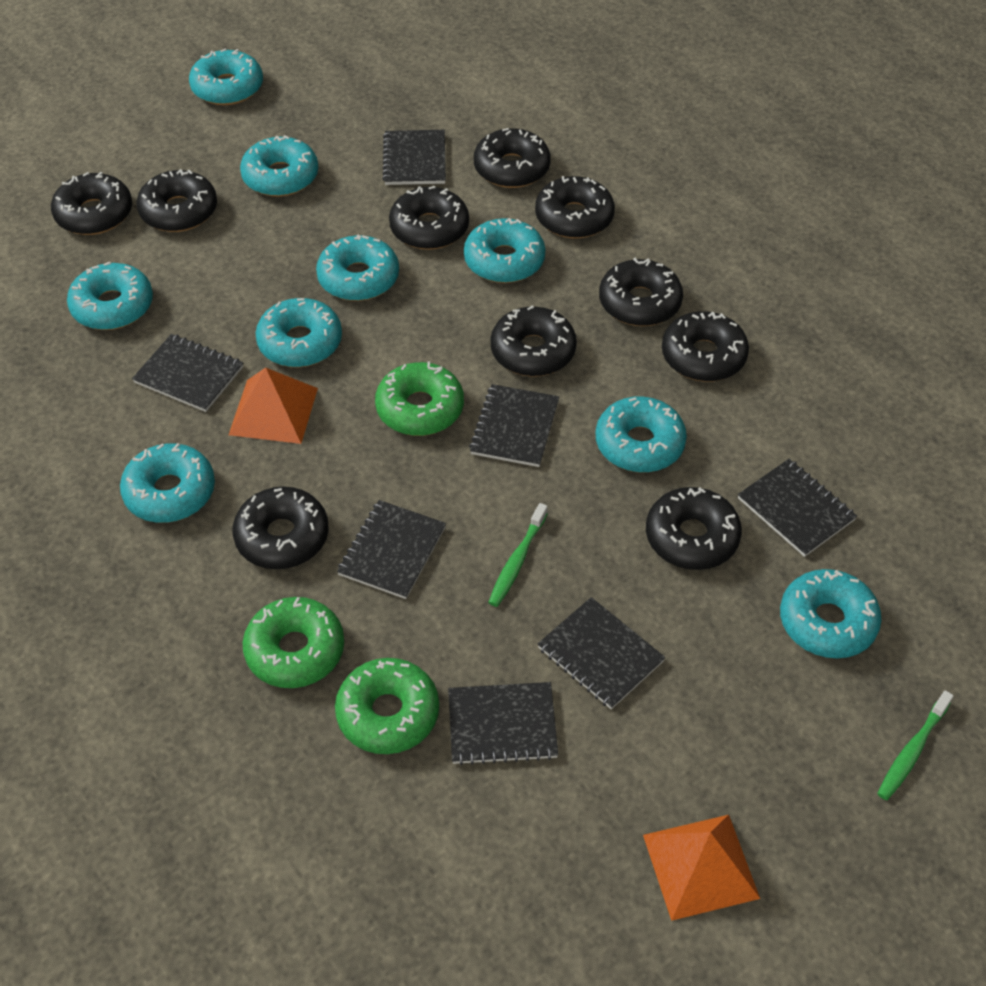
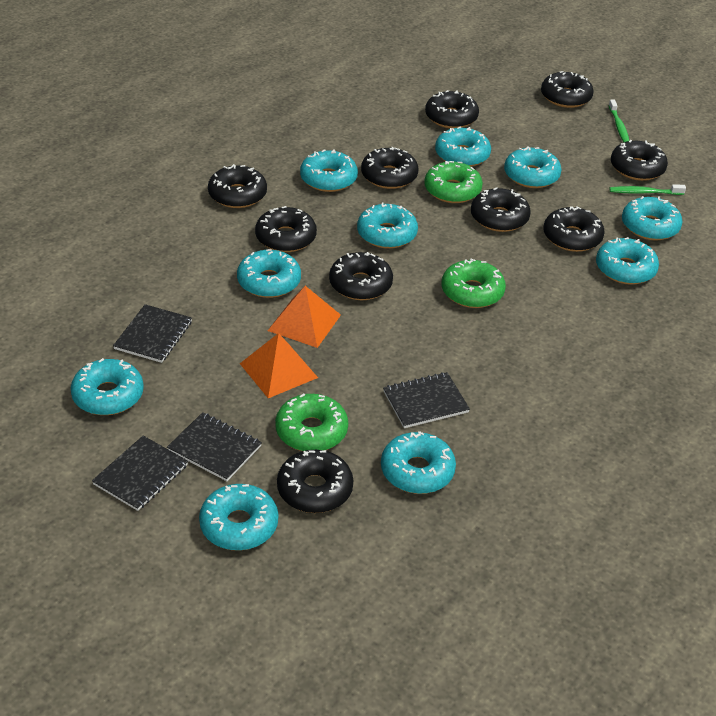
black notebook: [132,334,243,412] [337,500,446,599] [382,130,446,185] [448,682,558,765] [469,384,559,467] [538,597,665,709] [738,459,857,557] = 7 -> [92,436,188,511] [113,304,192,363] [167,412,262,481] [383,372,470,428] = 4
turquoise donut: [67,262,153,330] [120,443,215,523] [189,49,263,105] [240,135,318,197] [256,298,342,367] [316,234,399,301] [464,218,545,283] [596,397,687,472] [780,569,882,659] = 9 -> [70,358,144,415] [199,484,278,551] [237,249,301,298] [300,149,358,192] [357,202,418,249] [381,431,456,494] [435,127,491,167] [504,146,561,188] [596,237,659,285] [622,196,682,240] = 10

